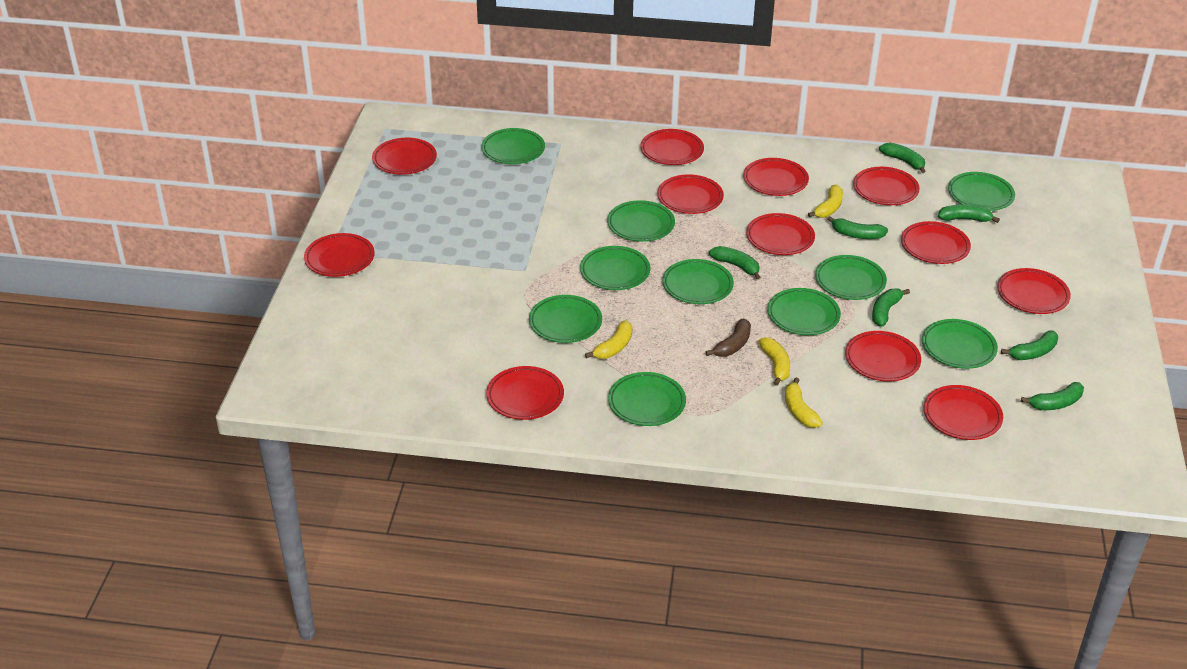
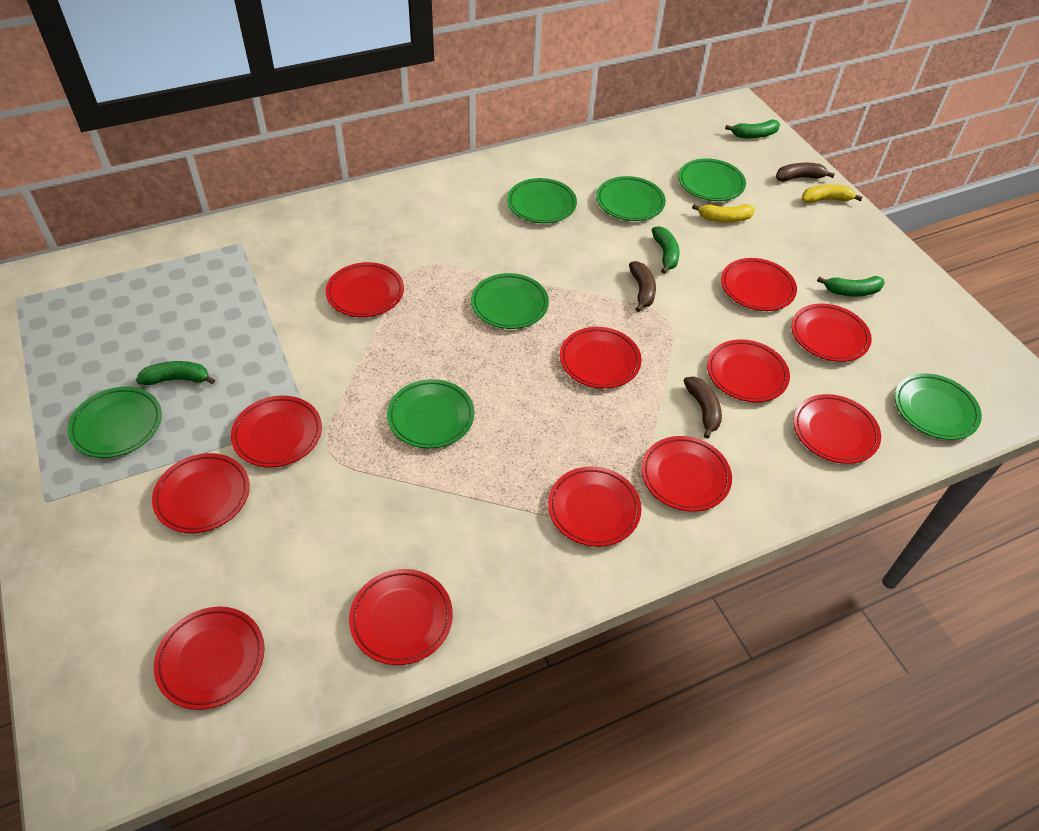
brown banana: [706,319,751,357] = 1 -> [629,261,656,312] [684,376,722,439] [776,163,835,182] = 3
green banana: [709,246,760,279] [827,216,888,239] [872,289,910,327] [879,142,926,173] [938,204,1000,223] [1001,331,1058,360] [1021,382,1084,410] = 7 -> [136,361,215,385] [652,226,680,274] [725,120,780,138] [817,276,885,296] = 4
green plate: [481,128,545,164] [529,295,602,343] [580,246,650,290] [607,200,675,242] [608,372,686,426] [662,259,734,304] [767,288,841,335] [815,255,887,300] [922,319,998,369] [948,172,1015,211] = 10 -> [68,387,162,458] [387,379,474,448] [471,273,549,329] [507,178,577,223] [596,176,666,221] [678,158,746,201] [895,373,982,440] = 7
yellow banana: [585,321,632,359] [758,337,790,386] [785,378,823,428] [808,185,843,218] = 4 -> [692,204,755,222] [802,185,863,203] = 2

